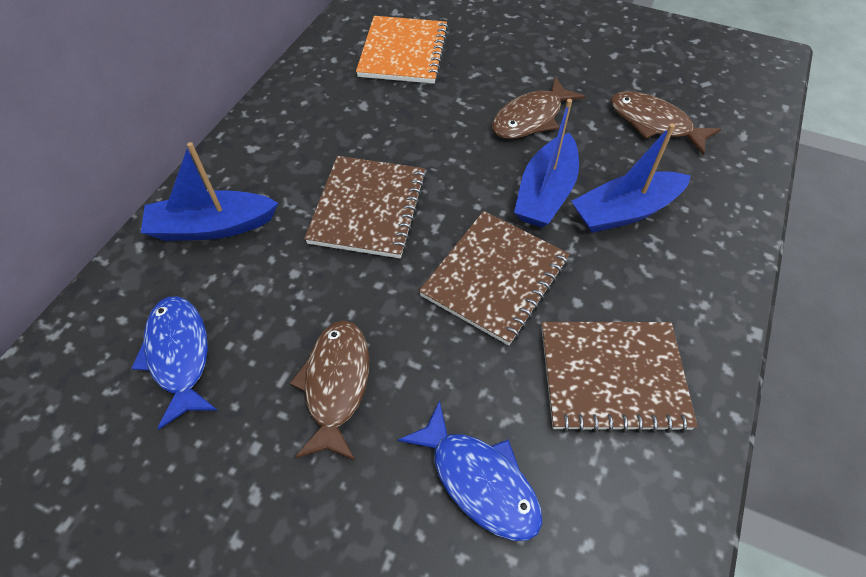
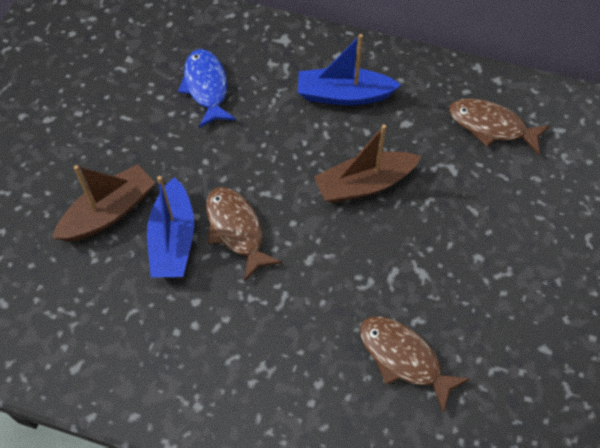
blue boat: [141,142,278,241] [514,99,579,227] [571,123,691,233] = 3 -> [147,176,194,278] [298,34,401,105] = 2
blue fish: [131,296,217,430] [398,400,542,541] = 2 -> [178,49,236,128] = 1
brown boat: none = 0 -> [53,164,155,242] [314,125,421,203] = 2
brown notebook: [304,156,426,258] [419,211,570,346] [542,322,698,433] = 3 -> none = 0
orange notebook: [356,16,449,84] = 1 -> none = 0

